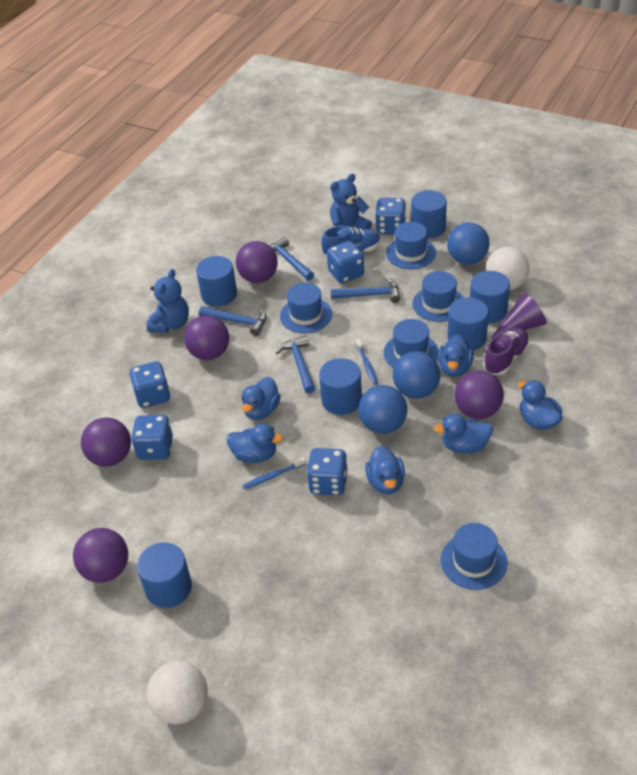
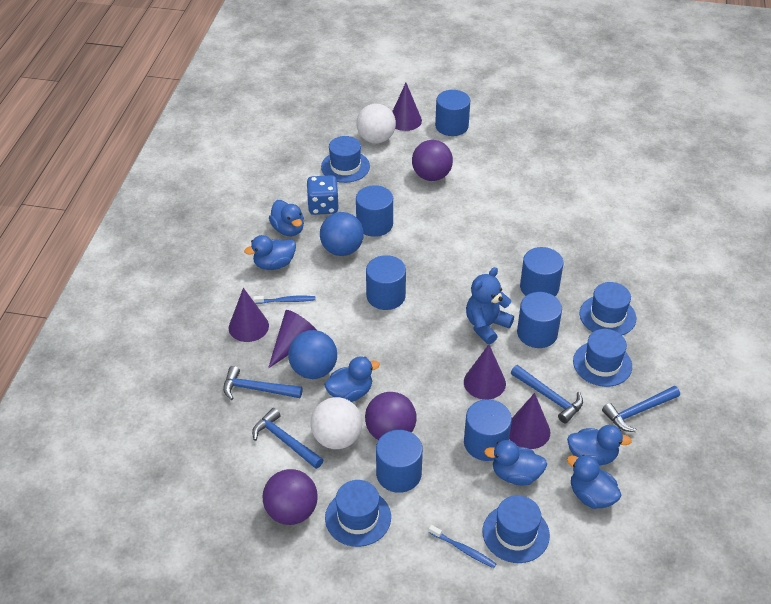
blue ball: [359,385,407,434] [393,351,440,399] [447,222,490,265] = 3 -> [288,330,337,379] [320,212,364,256] = 2
blue cylinder: [137,542,192,608] [196,256,237,306] [319,358,362,415] [411,190,447,238] [448,297,489,351] [470,271,510,323] = 6 -> [356,185,393,237] [366,255,406,310] [376,430,423,493] [435,90,470,136] [464,399,512,461] [517,292,562,348] [520,247,563,296] = 7
blue dice: [130,361,170,408] [131,415,173,460] [307,448,348,496] [327,241,364,284] [375,198,406,235] = 5 -> [306,175,338,215] = 1
blue shoe: [321,226,380,256] = 1 -> none = 0
blue teddy bear: [147,269,189,332] [330,174,372,229] = 2 -> [466,267,514,345] = 1
purple ball: [73,528,128,583] [81,417,131,467] [184,315,229,360] [236,241,278,283] [455,370,504,419] = 5 -> [262,469,318,525] [365,392,417,440] [412,140,453,181] = 3
purple cone: [491,292,547,339] = 1 -> [229,288,269,342] [268,310,317,368] [392,83,422,131] [464,344,506,400] [509,393,550,449] = 5
purple shoe: [483,327,530,375] = 1 -> none = 0

